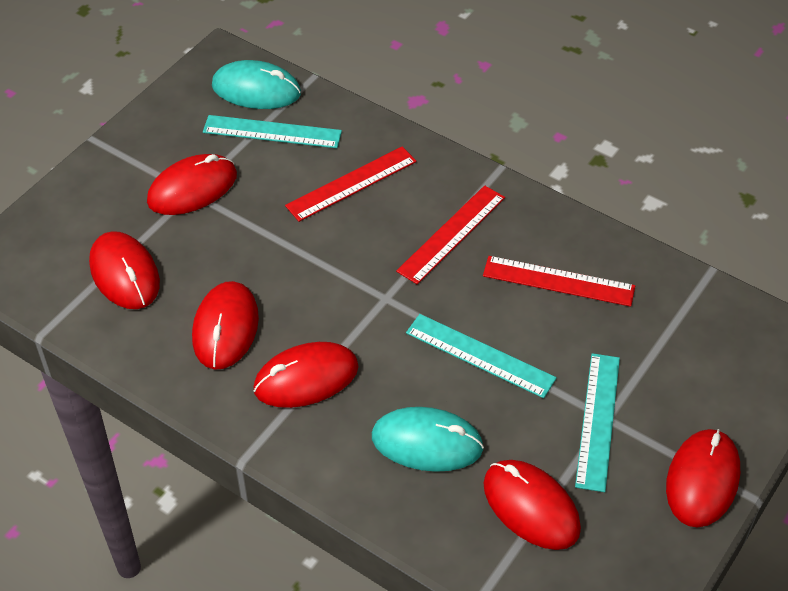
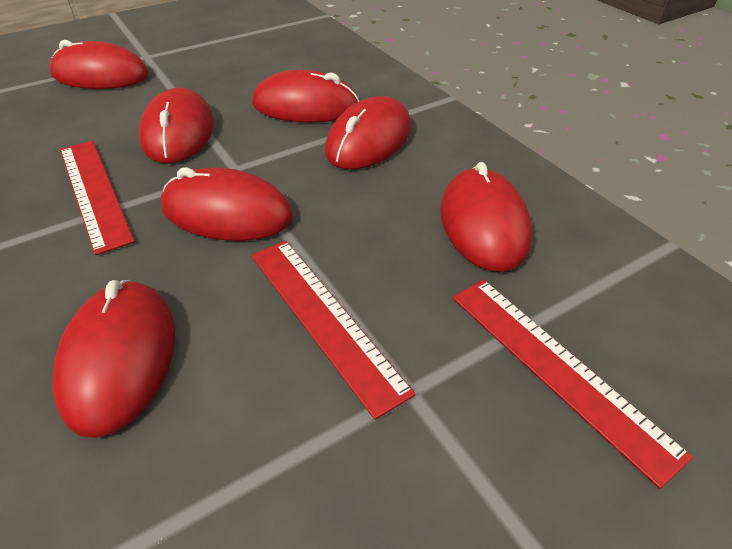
red mouse: [89,231,160,309] [147,154,237,215] [192,281,259,370] [253,342,359,408] [483,460,581,550] [666,429,740,527] = 6 -> [49,40,149,89] [52,280,175,438] [139,88,214,163] [161,167,293,241] [252,70,359,123] [325,96,411,169] [440,162,533,272] = 7
turquoise mouse: [212,60,301,109] [372,407,484,472] = 2 -> none = 0
turquoise ruler: [203,115,342,148] [406,314,557,398] [575,353,620,492] = 3 -> none = 0

